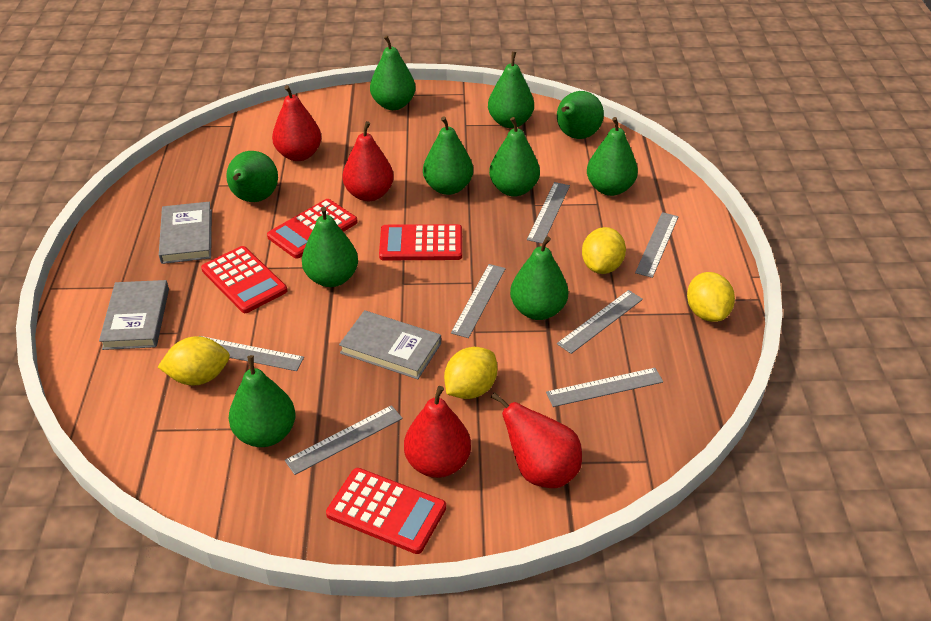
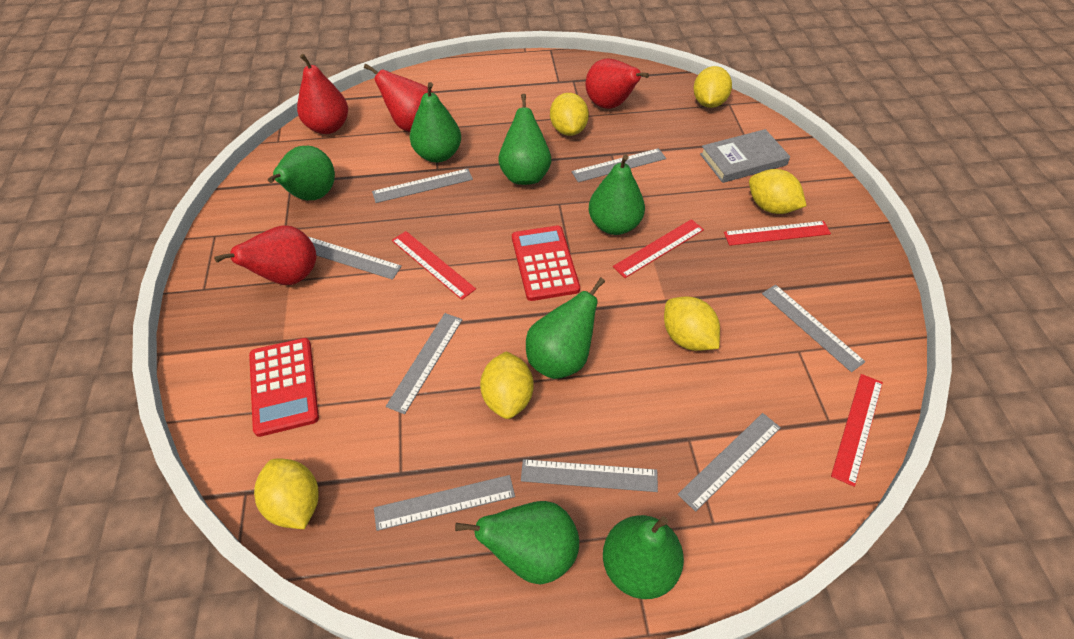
green pear: [226,151,278,202] [229,355,295,447] [302,206,358,287] [370,36,416,110] [423,116,473,195] [488,52,534,128] [489,117,540,197] [510,236,568,320] [557,91,604,139] [587,117,638,196] = 10 -> [268,146,335,200] [410,82,461,162] [455,501,579,584] [499,94,551,185] [526,278,605,379] [589,155,645,235] [603,515,684,599] = 7
grey book: [99,280,169,350] [159,202,212,264] [339,310,441,380] = 3 -> [700,129,790,183] = 1
grey ruler: [199,336,304,371] [285,405,403,475] [451,264,506,338] [527,182,570,243] [546,368,663,407] [557,290,643,354] [635,212,679,278] = 7 -> [309,237,402,280] [372,168,473,203] [374,475,515,531] [386,313,462,414] [521,459,658,492] [572,148,666,182] [678,413,781,512] [762,285,865,372] = 8
red calculator: [201,246,287,313] [267,199,358,259] [326,468,446,554] [379,224,462,260] = 4 -> [249,338,319,437] [512,226,580,301] = 2
red ruler: none = 0 -> [392,231,476,300] [613,219,704,278] [724,221,831,246] [831,374,883,487] = 4
yellow lemon: [158,336,230,385] [444,347,497,399] [582,227,626,274] [687,272,735,322] = 4 -> [254,458,319,529] [480,351,534,419] [550,93,589,136] [664,296,720,351] [693,66,732,108] [749,169,806,214] = 6

